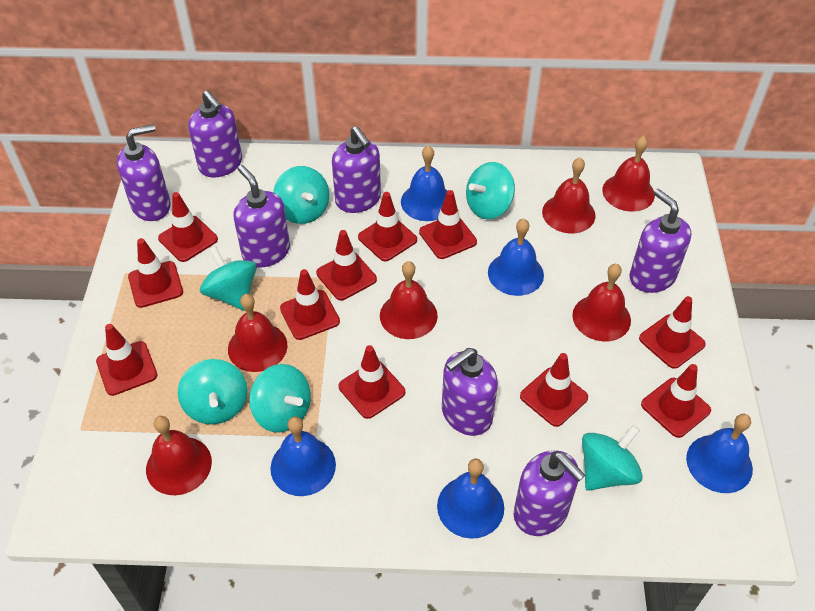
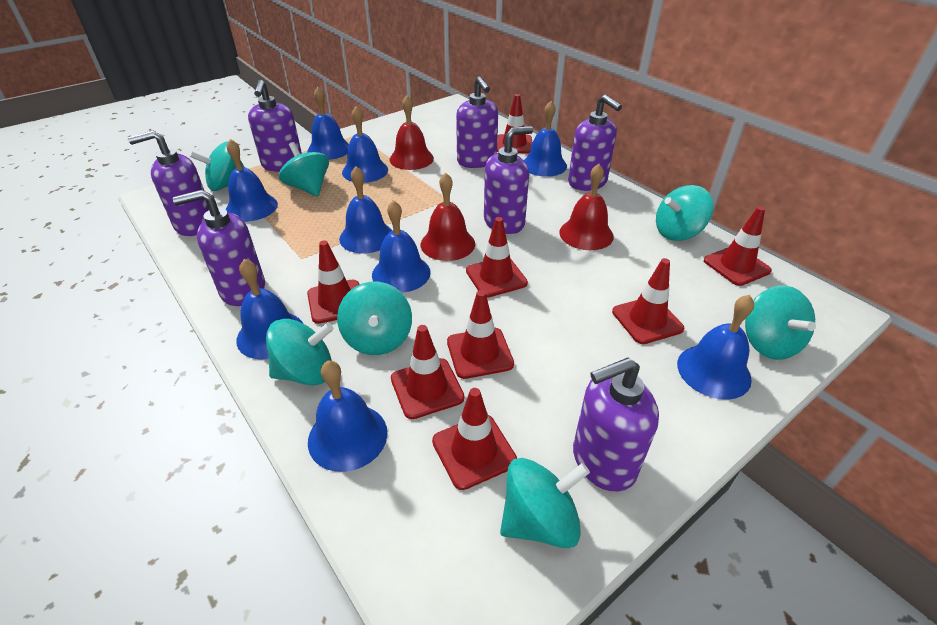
blue bell: [270,416,336,496] [401,145,447,221] [437,458,504,539] [488,219,544,296] [686,414,753,493] = 5 -> [226,139,278,222] [236,259,303,359] [307,87,349,160] [308,361,387,472] [339,166,392,253] [342,106,388,183] [372,200,431,293] [524,101,567,177] [677,295,754,400] = 9
red bell: [146,416,212,495] [228,294,288,372] [380,261,438,339] [542,157,596,233] [572,264,631,341] [602,136,655,212] = 6 -> [390,95,434,170] [421,173,475,261] [559,164,614,250] = 3
red traffic cone: [96,324,158,396] [128,238,183,308] [158,192,218,262] [280,269,340,340] [316,230,377,301] [339,345,405,419] [358,192,417,261] [419,190,477,259] [520,353,588,427] [639,296,706,369] [641,364,711,438] = 11 -> [307,240,359,324] [391,325,465,419] [432,388,517,490] [447,290,514,379] [466,217,528,298] [497,94,532,153] [612,258,684,344] [704,206,772,286] = 8
turquoise spinning top: [178,359,247,424] [200,246,257,311] [249,364,311,433] [273,166,329,224] [466,162,515,219] [582,425,643,491] = 6 -> [190,141,244,191] [266,319,334,386] [279,142,329,197] [337,282,412,355] [500,458,590,548] [656,185,713,241] [745,285,816,360] = 7

